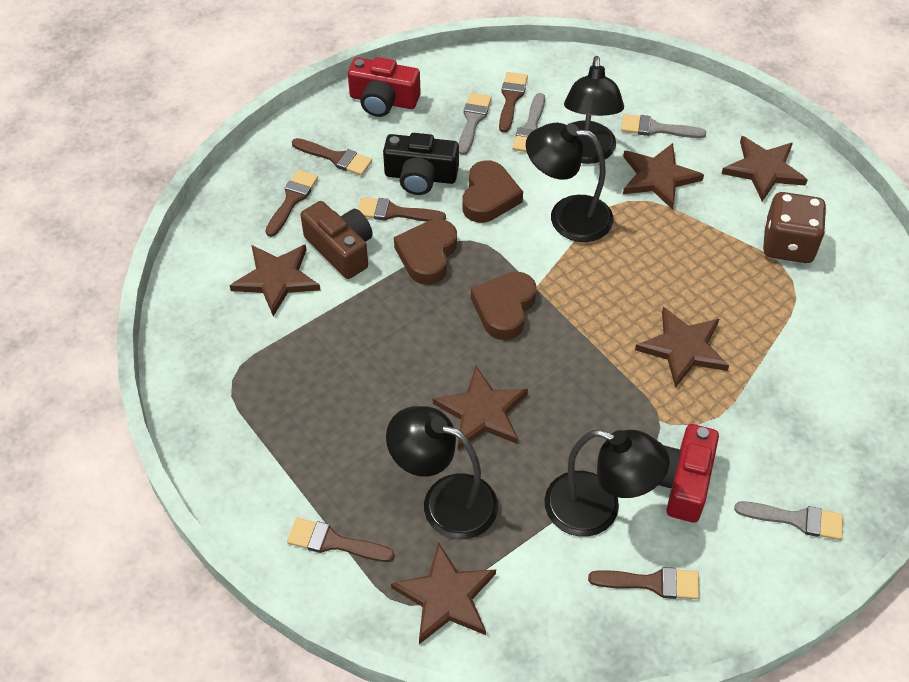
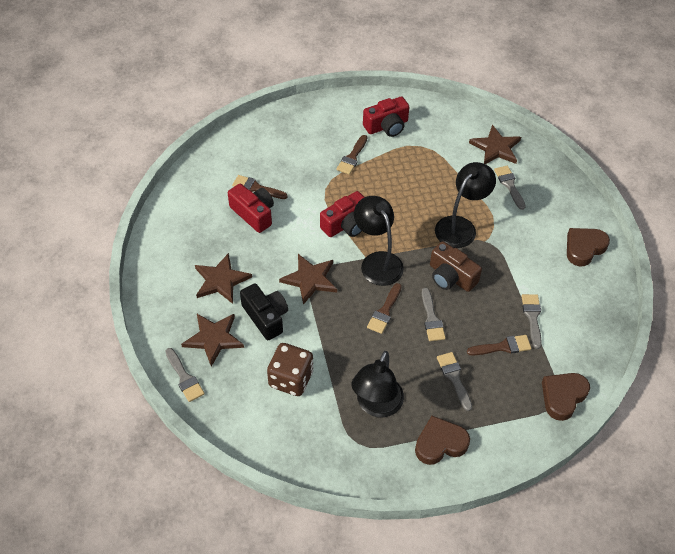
black lamp: [386,406,498,540] [526,123,613,242] [544,430,670,537] [564,56,624,164] = 4 -> [352,351,404,417] [354,196,404,286] [435,162,496,248] = 3
brown brush: [266,170,318,237] [287,518,395,562] [292,138,372,176] [358,197,446,222] [499,72,528,133] [588,567,700,599] = 6 -> [232,175,288,199] [336,135,367,175] [367,283,402,334] [467,335,531,356] = 4
brown star: [229,244,320,316] [391,542,496,644] [433,366,528,450] [623,143,704,210] [635,307,729,388] [721,136,808,201] = 6 -> [181,314,244,367] [195,253,252,304] [279,254,337,305] [469,125,521,164] = 4
grey brush: [459,93,491,155] [513,93,545,152] [621,114,706,138] [734,501,843,540] = 4 -> [165,348,204,402] [422,288,446,341] [437,352,472,411] [494,166,526,210] [522,294,542,349] = 5
red camera: [348,57,421,117] [659,424,719,523] = 2 -> [228,184,274,233] [320,191,364,237] [363,96,409,137] = 3

